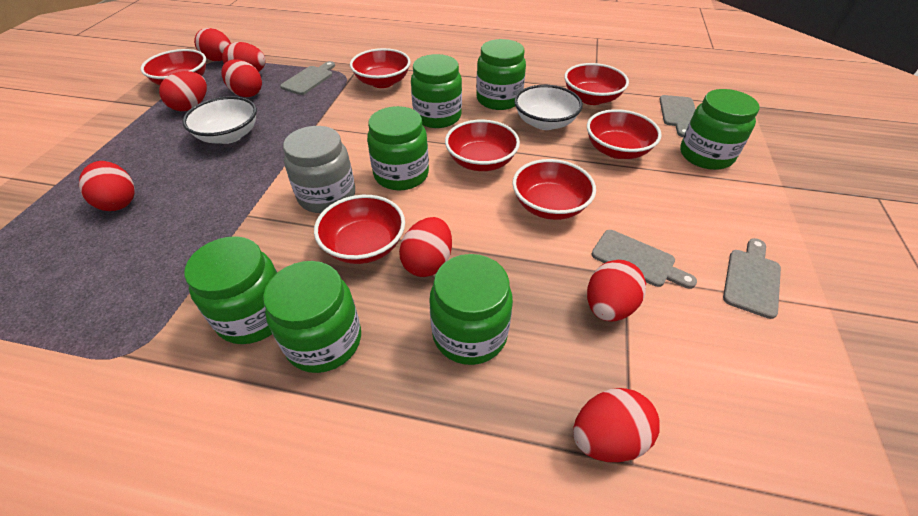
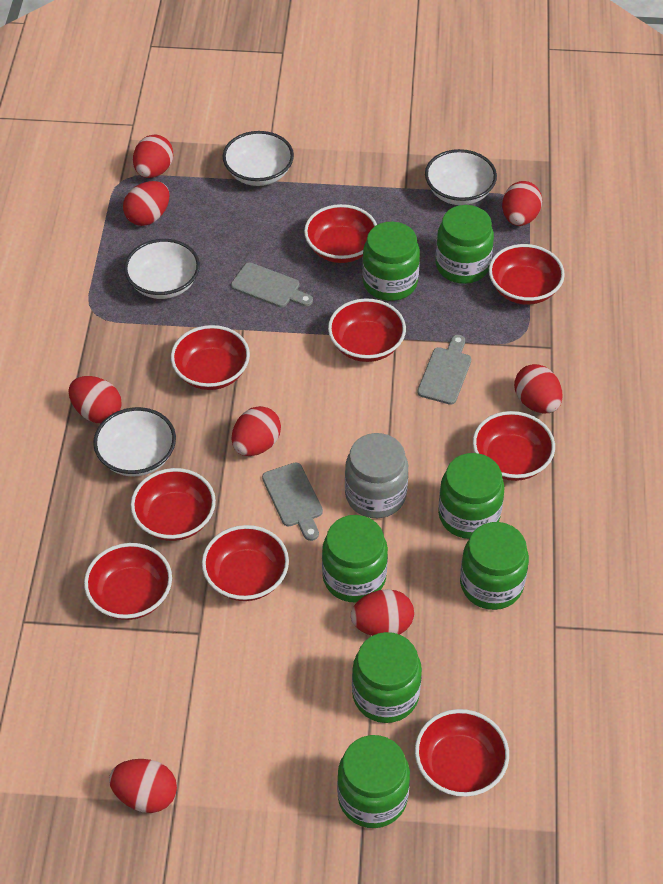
grey cutting board: [280,61,335,95] [591,230,697,289] [659,95,696,137] [723,238,781,319] = 4 -> [231,263,313,308] [262,463,323,541] [417,335,471,405] = 3
red bowl: [140,49,206,85] [314,195,405,264] [350,48,411,88] [445,120,520,171] [512,159,596,220] [564,63,629,105] [587,109,662,159] = 7 -> [84,543,172,620] [131,468,216,541] [171,325,250,390] [202,525,289,601] [304,204,377,263] [328,298,406,362] [415,709,509,797] [473,411,555,481] [489,244,565,305] = 9
white bowl: [182,96,257,144] [514,85,583,130] = 2 -> [93,407,176,476] [124,239,200,299] [223,131,294,186] [425,149,497,205] = 4

